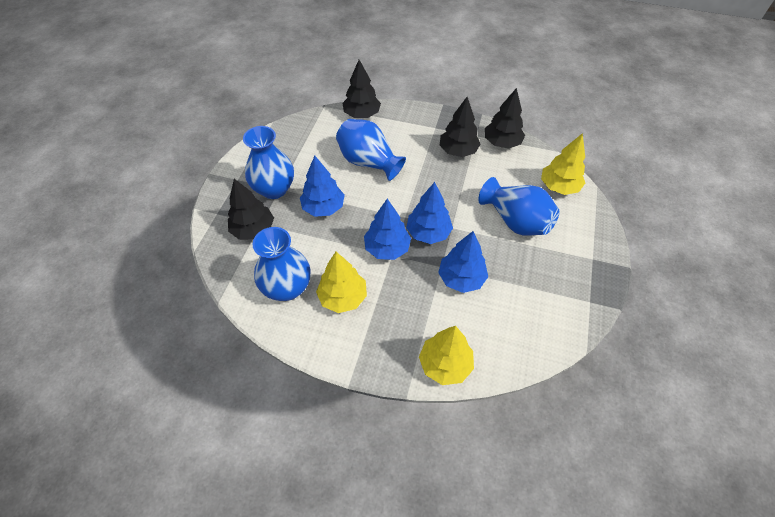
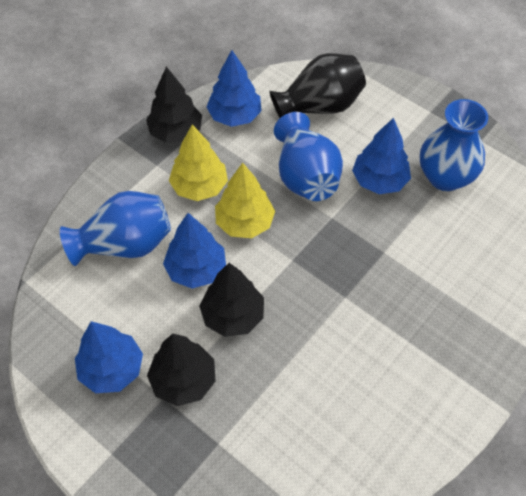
black tree: [228,179,274,240] [342,60,381,118] [440,97,481,157] [485,88,525,149] = 4 -> [146,67,202,143] [147,334,215,406] [199,263,264,337] = 3
black vase: none = 0 -> [269,53,366,118] = 1
blue vase: [243,126,294,199] [252,227,311,301] [336,119,406,181] [478,177,560,236] = 4 -> [60,191,171,266] [274,112,343,201] [420,99,488,191] = 3
yellow tree: [316,252,367,313] [419,326,474,385] [541,133,585,195] = 3 -> [169,124,228,201] [215,163,275,238] = 2

